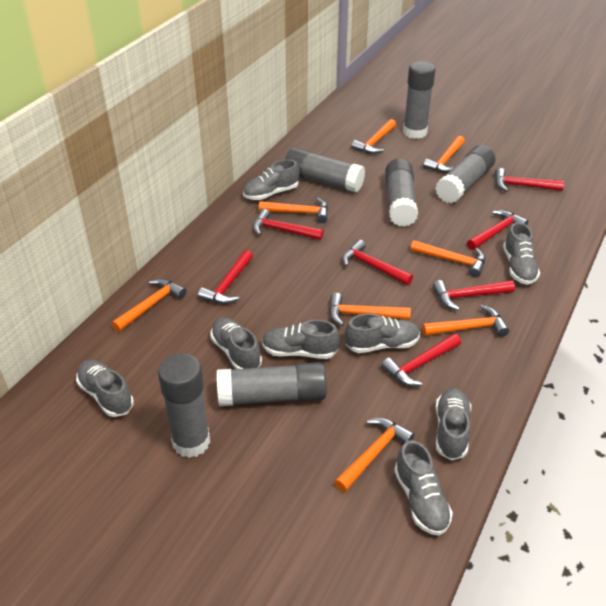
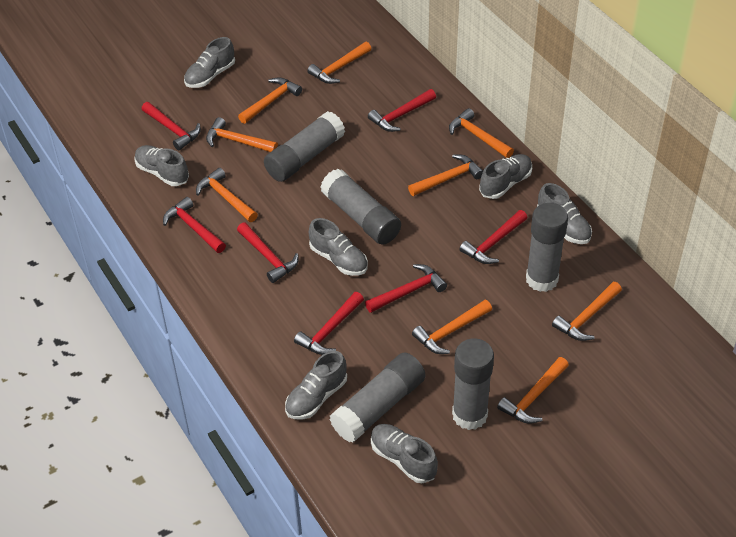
grey glue stick: [158,353,210,458] [217,362,327,406] [285,148,365,192] [385,158,418,227] [403,61,436,139] [435,145,495,203] = 6 -> [264,111,345,182] [321,169,401,245] [330,352,426,443] [452,338,494,430] [526,203,568,292] = 5
grey shoe: [76,360,134,417] [210,317,262,369] [243,159,299,200] [262,320,340,359] [345,313,420,353] [394,440,453,536] [435,388,471,461] [503,222,540,285] = 8 -> [134,145,189,186] [184,37,235,88] [285,351,347,419] [309,218,368,276] [371,424,438,483] [479,154,532,199] [537,183,592,244] = 7
orange hammer: [112,278,187,332] [259,197,328,223] [329,293,411,326] [335,418,414,492] [351,119,396,154] [410,240,485,277] [422,305,509,337] [423,136,465,173] = 8 -> [196,168,258,222] [206,117,278,152] [238,77,302,124] [307,42,371,84] [408,154,483,196] [412,300,492,354] [449,108,514,158] [497,357,569,424] [552,282,622,341] = 9

